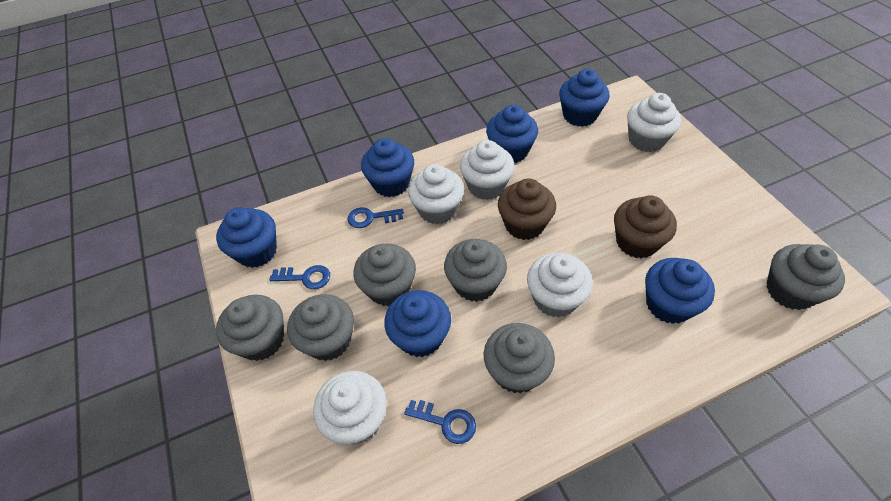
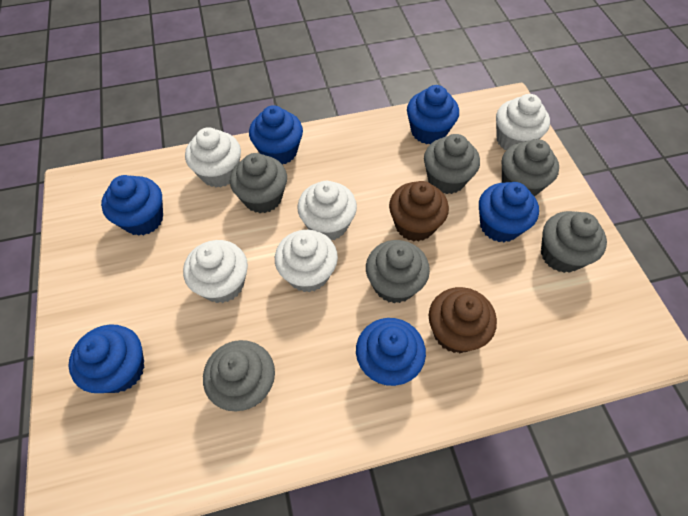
blue key: [270,265,330,289] [347,207,404,228] [404,400,476,444] = 3 -> none = 0

